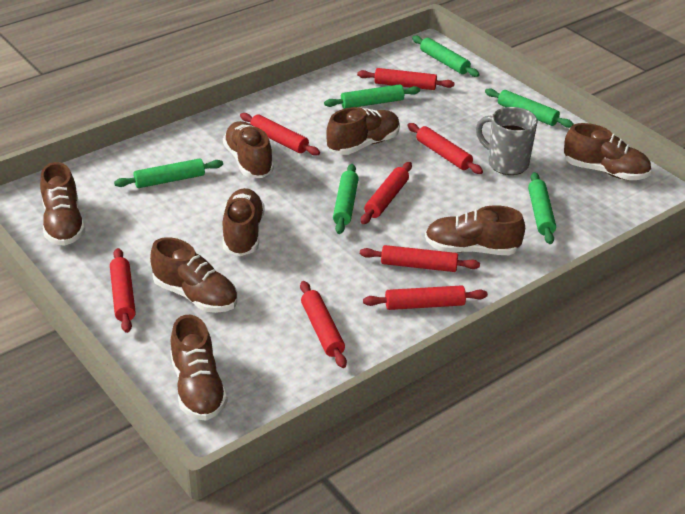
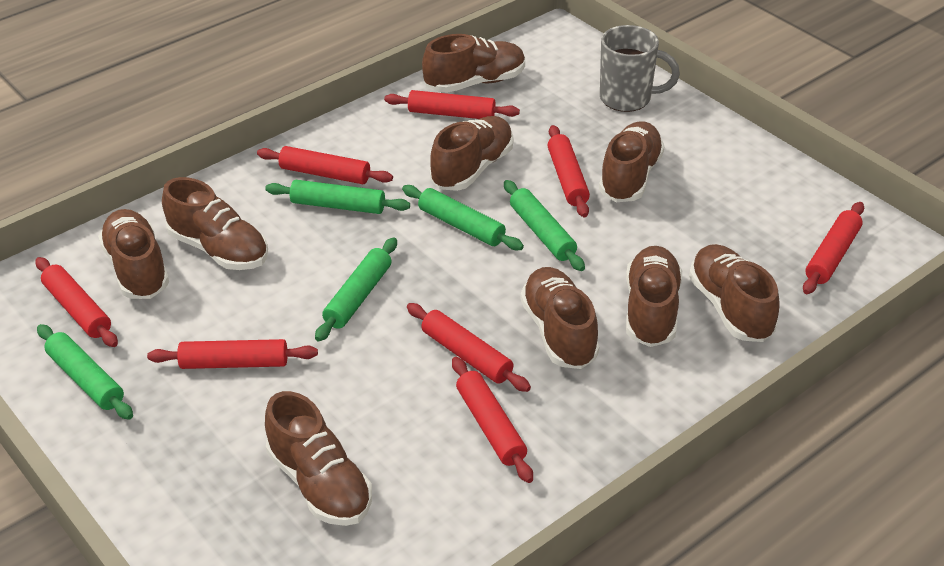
brown shoe: [40,162,85,246] [150,237,237,313] [170,315,228,421] [223,121,274,178] [223,188,265,256] [326,107,400,155] [425,205,525,255] [564,123,652,180] = 8 -> [98,209,169,299] [162,177,268,270] [265,391,372,526] [422,34,525,93] [430,116,513,191] [520,267,600,369] [599,121,665,202] [626,246,682,347] [689,244,780,342] = 9
green rolling pin: [114,158,223,188] [324,84,420,109] [333,164,359,234] [412,36,480,77] [485,88,574,128] [528,172,556,244] = 6 -> [37,324,133,420] [265,180,410,214] [315,237,397,341] [402,185,524,250] [504,180,585,271] = 5

